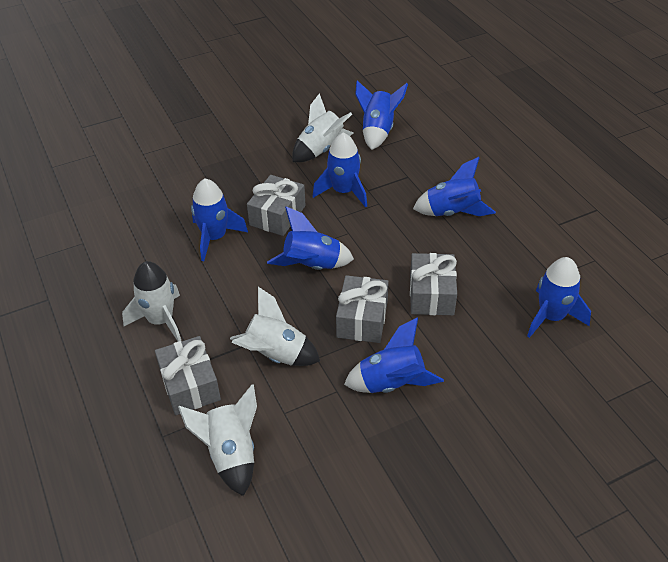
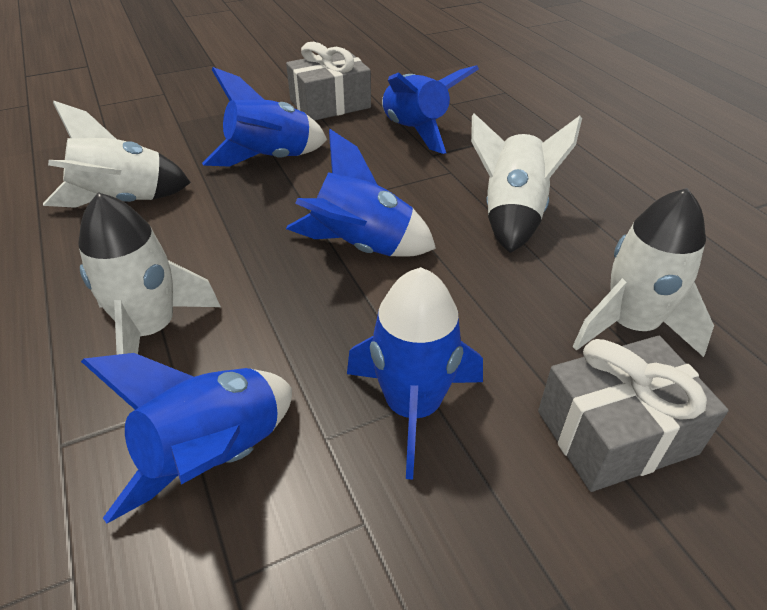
blue rocket: [191,179,248,261] [267,207,354,270] [313,132,367,208] [344,317,444,393] [355,80,408,150] [413,157,496,216] [527,257,591,338] = 7 -> [81,353,292,523] [202,67,327,167] [286,129,436,257] [347,267,483,480] [382,65,479,154] = 5
grey gift: [155,336,221,415] [247,175,306,236] [336,275,389,343] [410,253,457,315] = 4 -> [286,42,371,121] [538,336,729,492] = 2

